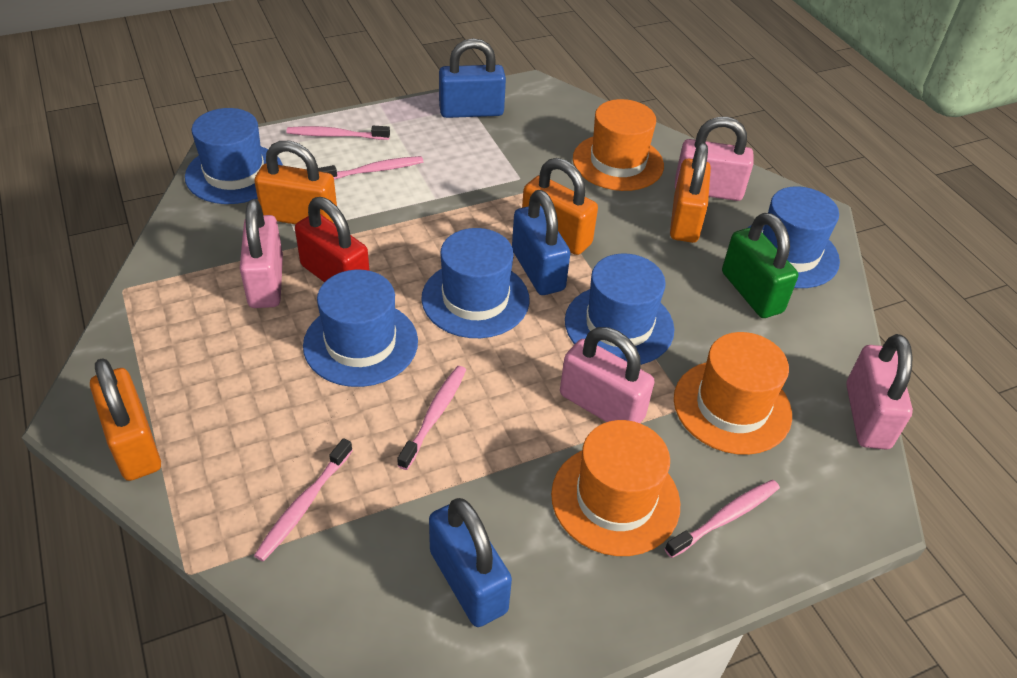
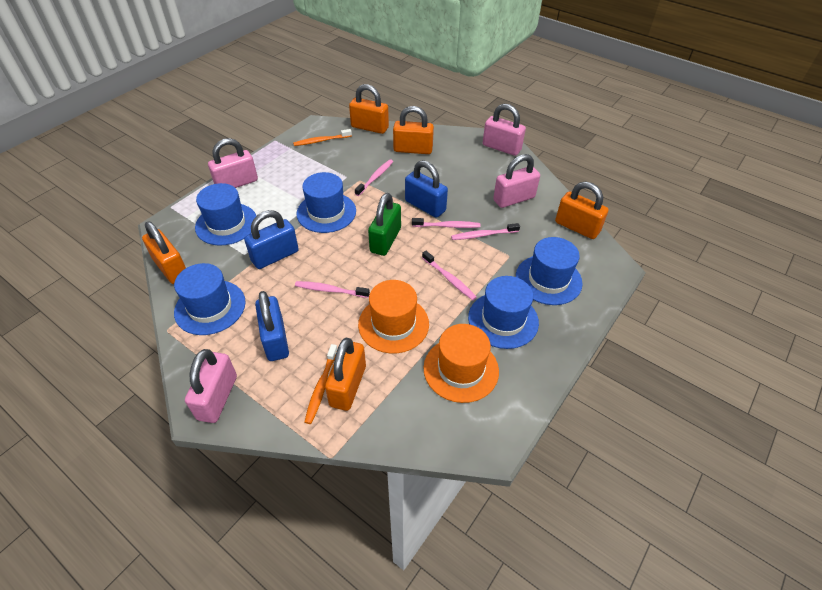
orange hat: [551,420,680,556] [573,99,664,191] [674,332,792,455] = 3 -> [358,280,429,354] [423,324,499,403] = 2
orange padlock: [90,358,161,481] [254,141,337,225] [522,158,598,255] [670,143,711,243] = 4 -> [142,222,186,284] [325,338,366,411] [349,84,389,134] [393,106,434,154] [555,182,608,239] = 5
orange toothbrush: none = 0 -> [293,129,352,146] [305,344,337,424] = 2
red padlock: [295,197,369,282] = 1 -> none = 0

